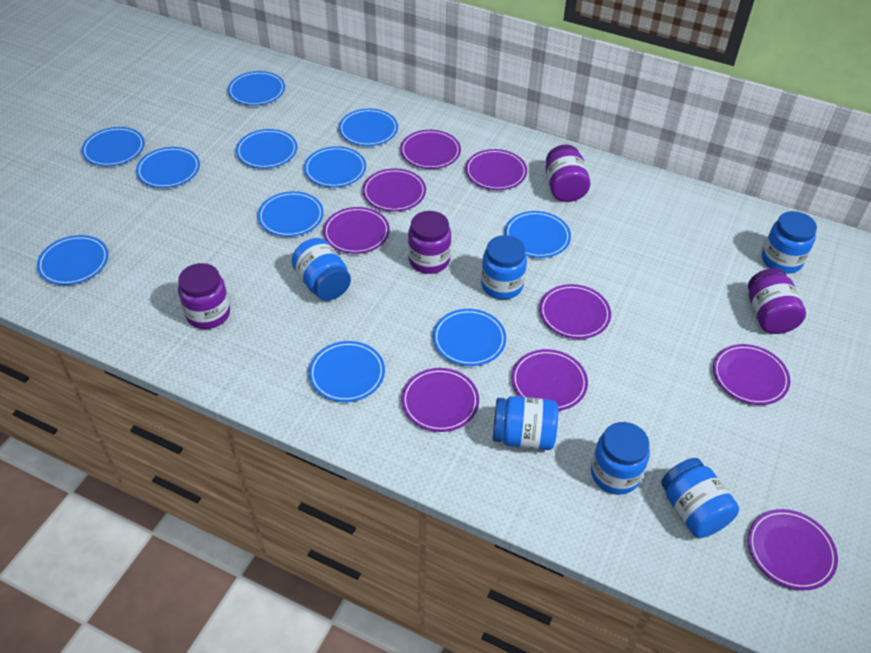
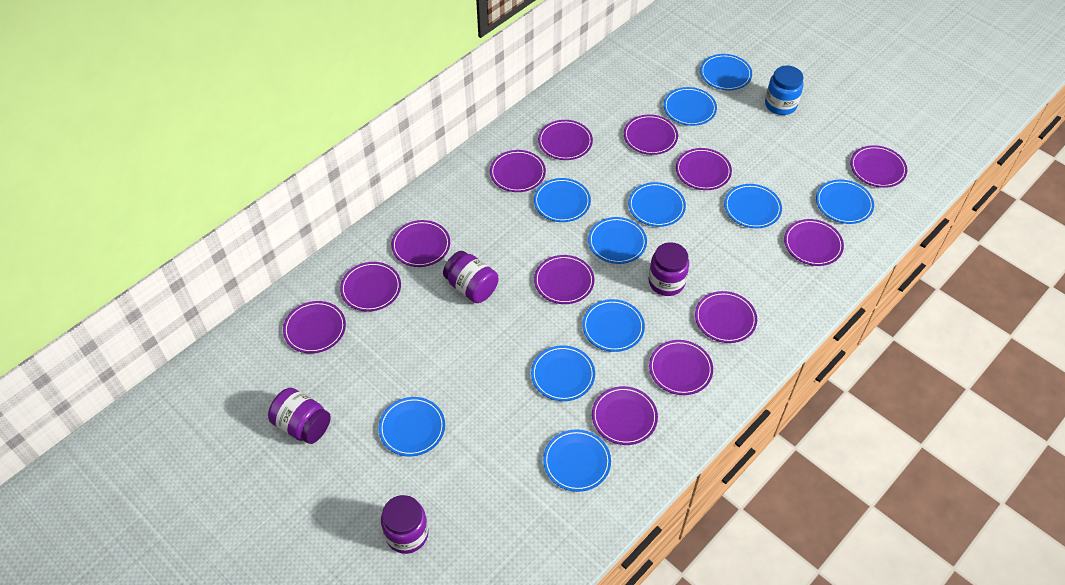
blue jar: [291,238,351,301] [481,235,527,299] [493,396,558,450] [591,422,650,495] [661,458,739,538] [762,211,817,274] = 6 -> [765,66,804,115] = 1
purple plate: [323,207,390,254] [362,168,426,212] [400,130,461,169] [401,368,479,432] [465,149,527,190] [511,349,588,411] [539,284,611,339] [713,344,790,405] [748,509,838,590] = 9 -> [283,301,346,354] [340,262,401,312] [391,220,450,267] [490,150,546,192] [534,255,595,304] [538,120,593,160] [592,386,658,445] [624,115,678,155] [649,340,713,395] [676,148,732,190] [695,291,757,343] [784,219,844,266] [851,145,907,188] = 13

